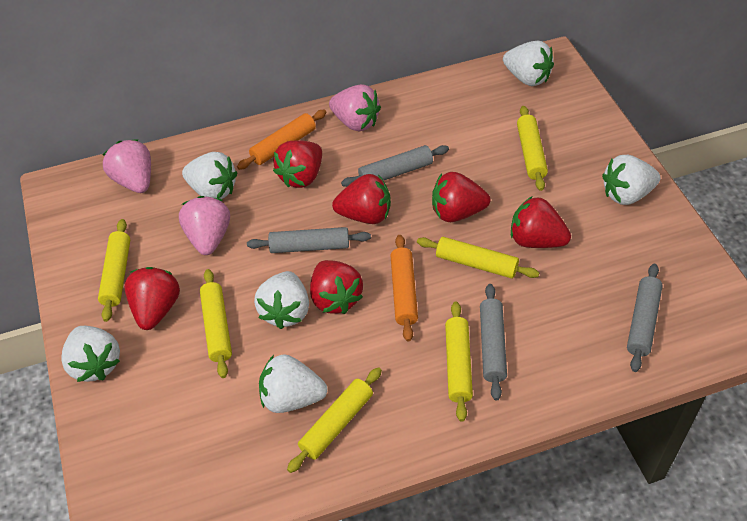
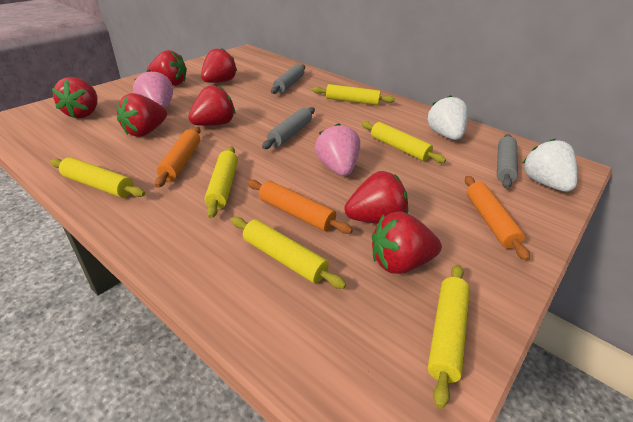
grey rolling pin: [247,227,371,253] [341,145,449,187] [480,284,507,401] [627,264,663,372] = 4 -> [262,107,315,149] [271,64,305,94] [497,134,518,188] = 3
orange rolling pin: [237,110,327,170] [390,235,418,342] = 2 -> [155,127,201,187] [247,179,353,234] [465,176,530,261] = 3
pink strawberry: [103,139,151,193] [179,196,230,255] [329,84,381,132] = 3 -> [133,70,173,109] [315,123,360,176] = 2
red strawberry: [124,267,180,330] [273,140,322,188] [310,260,363,314] [332,174,391,224] [432,172,490,222] [511,197,571,248] = 6 -> [52,77,97,118] [117,93,167,137] [147,50,187,86] [188,85,235,126] [201,48,237,83] [344,171,408,224] [372,211,442,274] = 7
white strawberry: [61,326,120,382] [182,152,237,199] [254,271,309,329] [259,354,327,413] [503,41,554,86] [602,155,661,205] = 6 -> [427,95,468,140] [522,138,577,192] = 2

